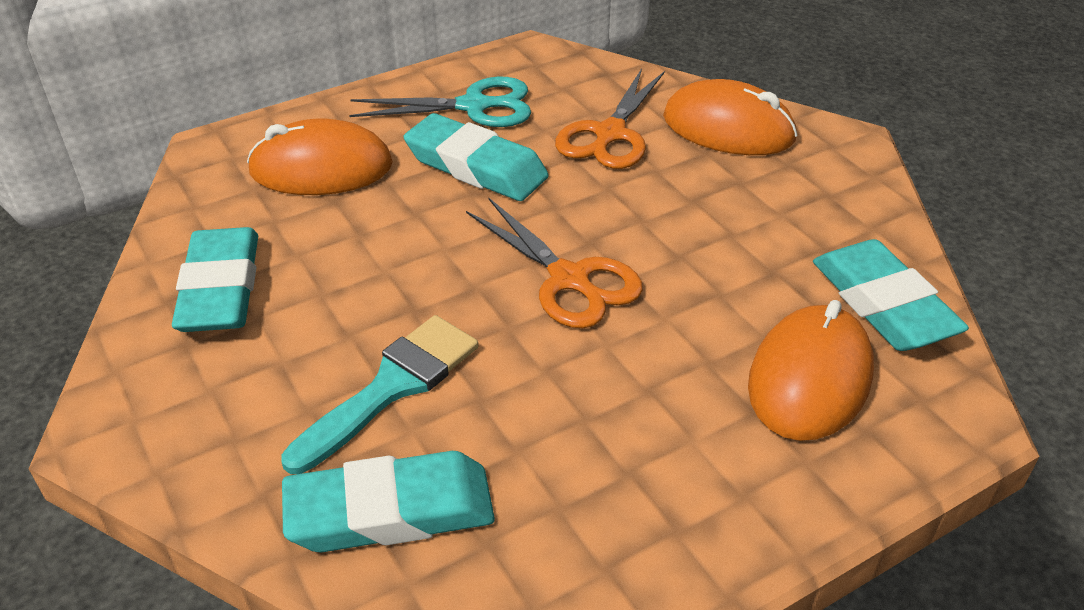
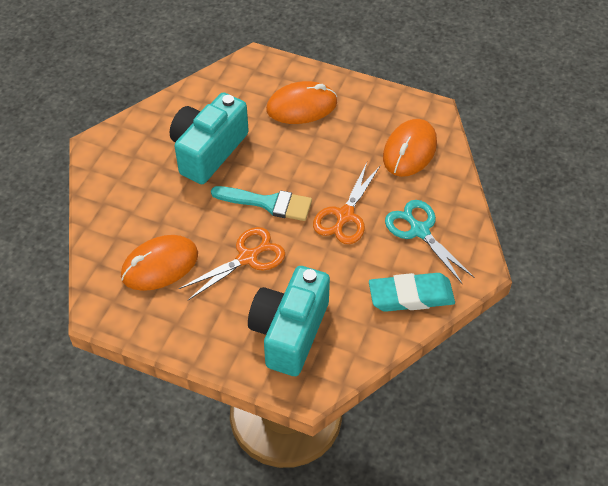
turquoise camera: none = 0 -> [170,92,249,184] [248,266,330,376] = 2
turquoise eraser: [172,227,258,332] [282,451,495,553] [404,113,549,201] [813,239,969,351] = 4 -> [369,273,455,312] = 1

